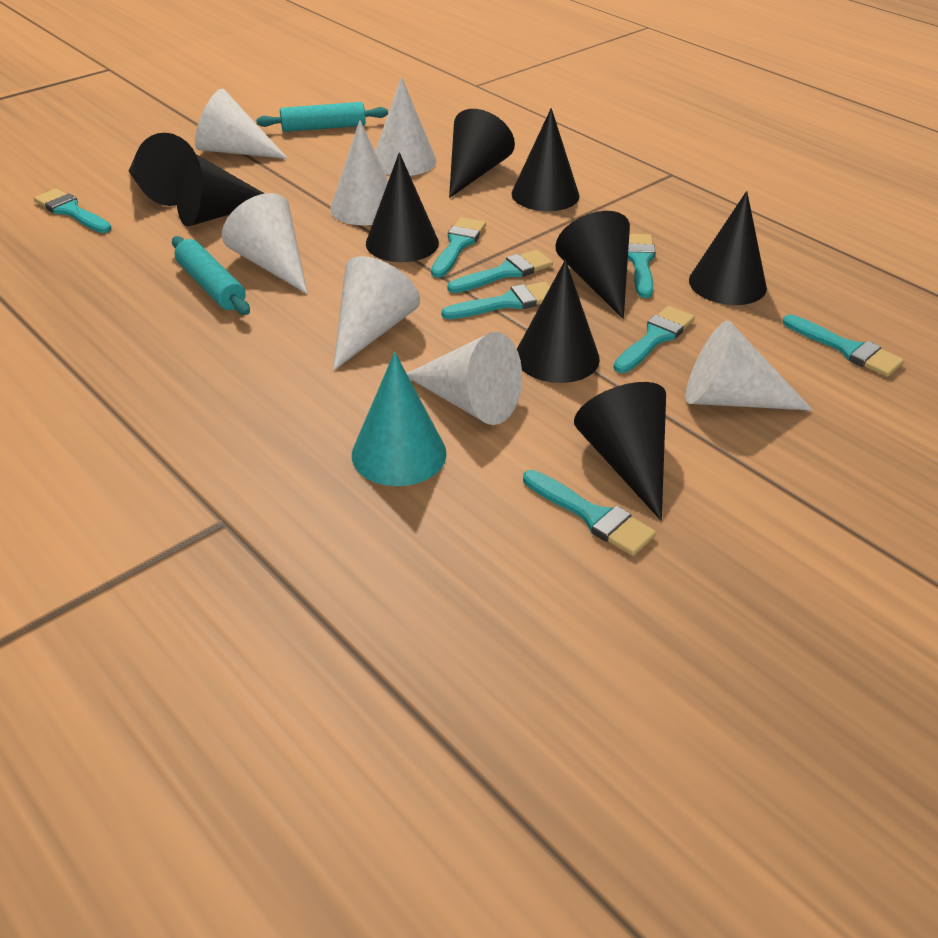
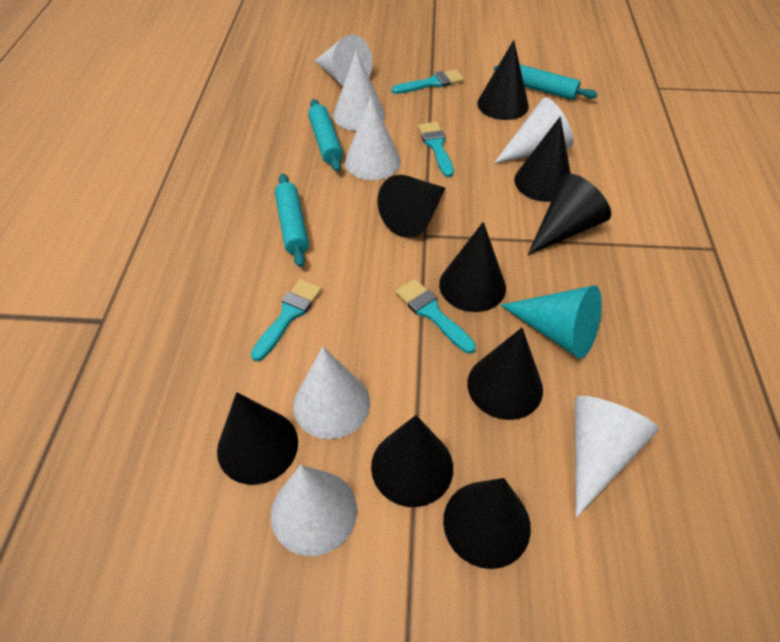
turquoise brush: [34,189,112,233] [431,217,486,278] [441,282,550,319] [447,250,553,293] [523,470,656,556] [613,306,695,373] [628,234,656,298] [783,315,904,377] = 8 -> [251,279,322,361] [392,69,464,94] [395,279,476,354] [418,122,454,177] = 4
turquoise rolling pin: [172,236,250,315] [256,102,388,132] = 2 -> [275,174,309,267] [308,99,343,172] [494,64,598,100] = 3

